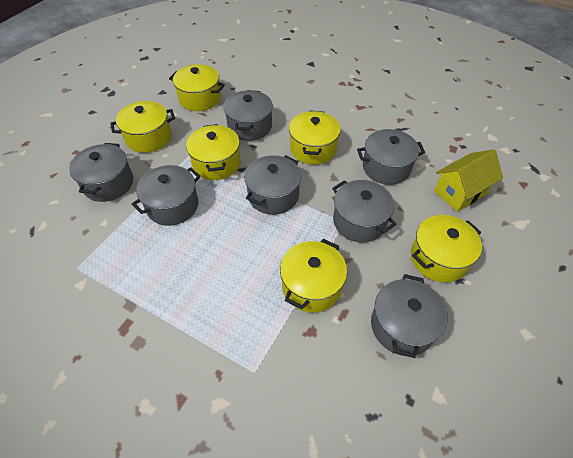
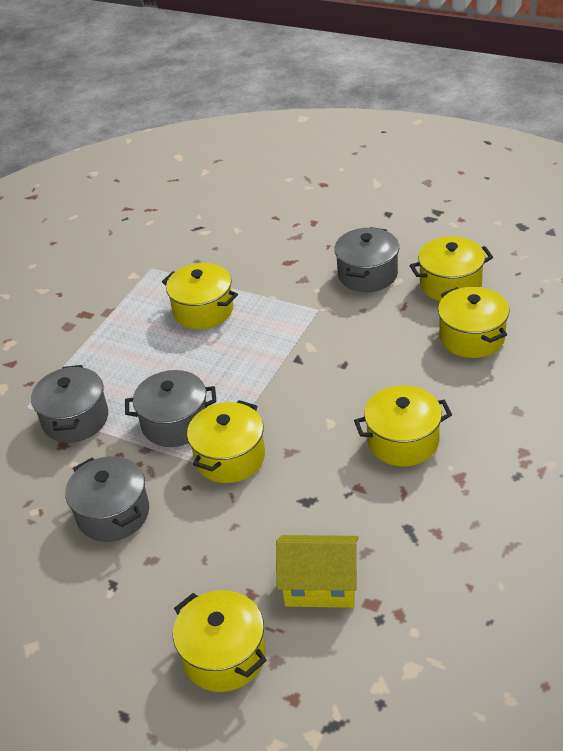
grey pot: [69,143,133,202] [132,165,201,226] [223,90,273,141] [244,155,301,215] [332,180,396,242] [357,129,425,185] [371,274,448,358] = 7 -> [31,365,108,443] [65,456,149,542] [125,370,216,447] [334,227,399,292] = 4

